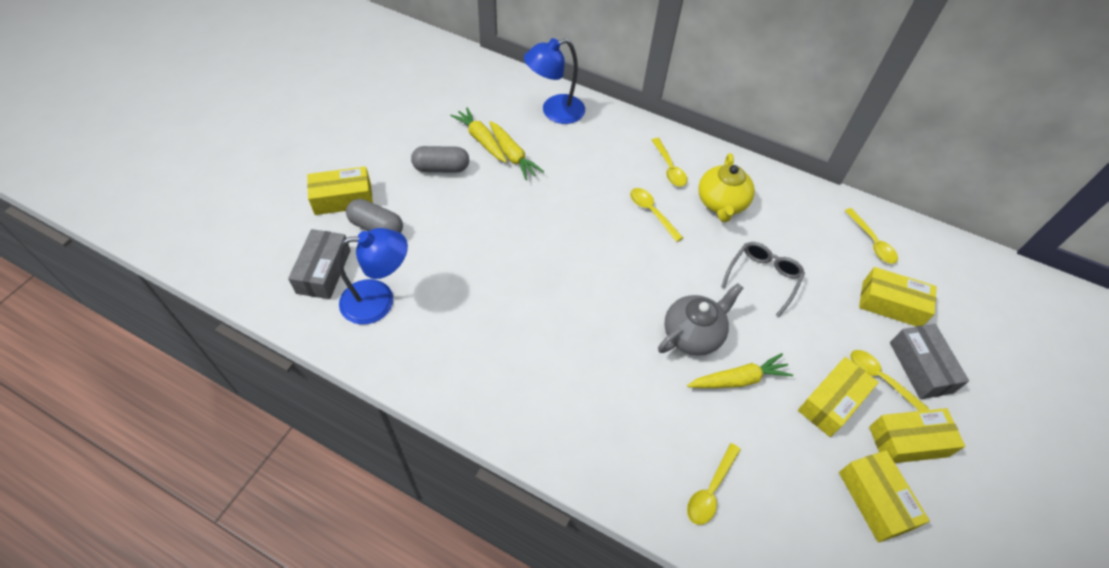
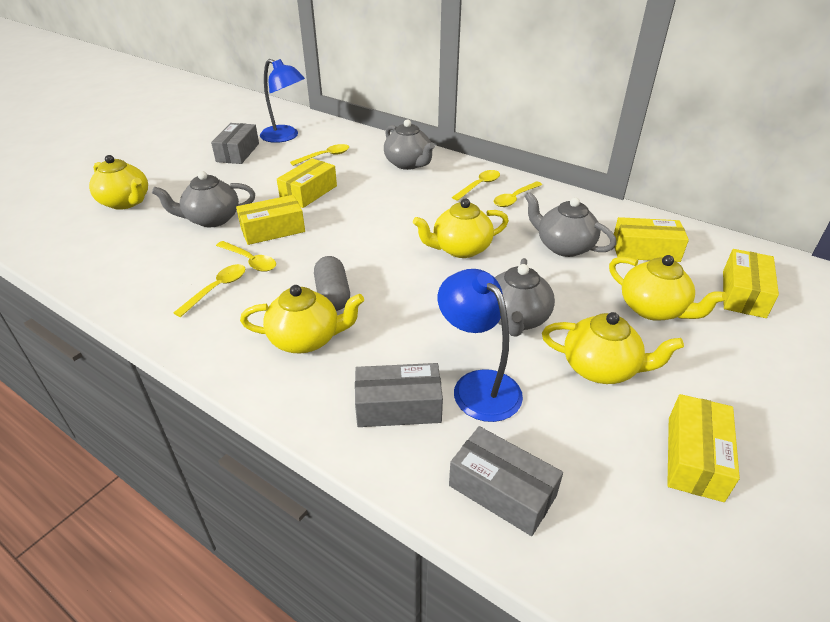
grey box: [288,229,351,299] [890,324,969,399] = 2 -> [211,123,259,164] [355,363,443,427] [449,426,563,536] = 3
grey capsule: [346,199,403,233] [411,146,469,173] = 2 -> [314,256,350,311] = 1
grey glasses: [721,242,805,317] = 1 -> none = 0
grey teapot: [658,283,743,356] = 1 -> [152,171,255,227] [384,119,435,170] [494,258,555,337] [525,192,616,257] = 4
yellow carrot: [450,107,507,163] [489,121,544,180] [687,353,793,388] = 3 -> none = 0
yellow teapot: [698,153,755,222] = 1 -> [89,155,148,210] [240,285,364,354] [413,199,509,258] [542,312,684,384] [609,255,727,321] = 5

